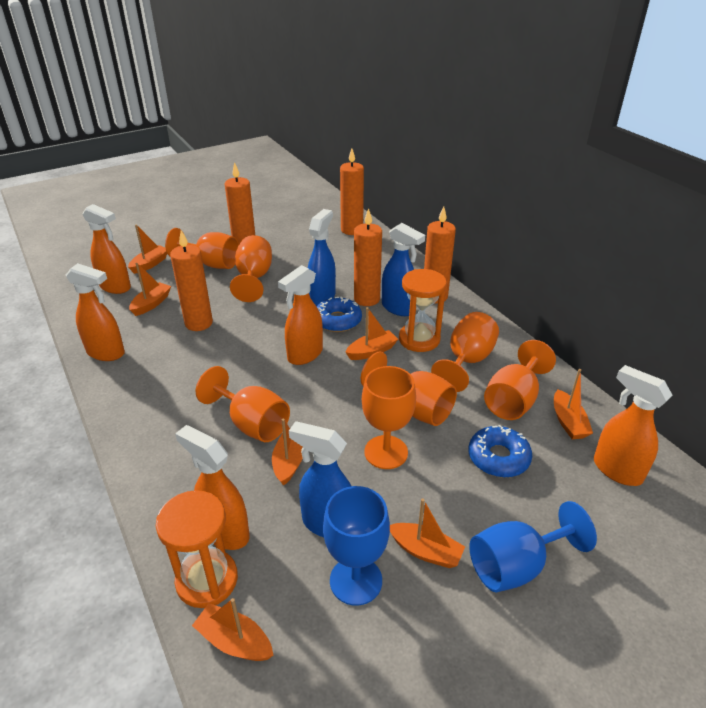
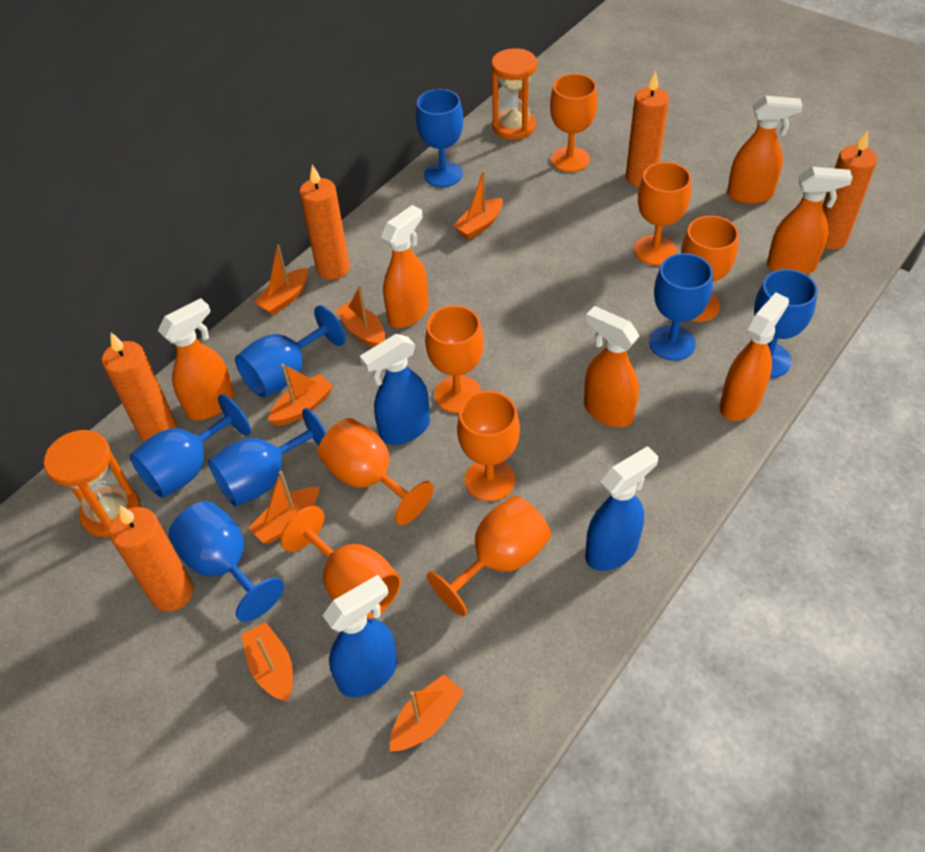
blue donut: [316,297,362,332] [469,425,532,478] = 2 -> none = 0
blue goblet: [323,486,390,606] [469,501,597,592] = 2 -> [130,394,251,498] [168,501,284,622] [208,408,326,507] [235,305,345,398] [416,89,463,187] [649,253,713,361] [754,269,818,378] = 7
orange goblet: [165,228,239,269] [196,366,290,442] [230,235,272,302] [361,351,457,426] [362,366,416,469] [431,312,499,392] [484,340,556,420] = 7 -> [280,506,401,619] [318,418,434,525] [425,305,484,413] [427,496,551,616] [457,391,520,501] [550,74,597,172] [634,162,691,265] [681,216,739,322] = 8
orange spray bottle: [66,263,125,361] [82,204,131,294] [175,425,250,550] [278,265,323,365] [594,365,672,486] = 5 -> [158,298,234,420] [381,205,429,328] [584,306,639,427] [720,293,789,421] [727,96,803,204] [767,167,853,274] = 6

